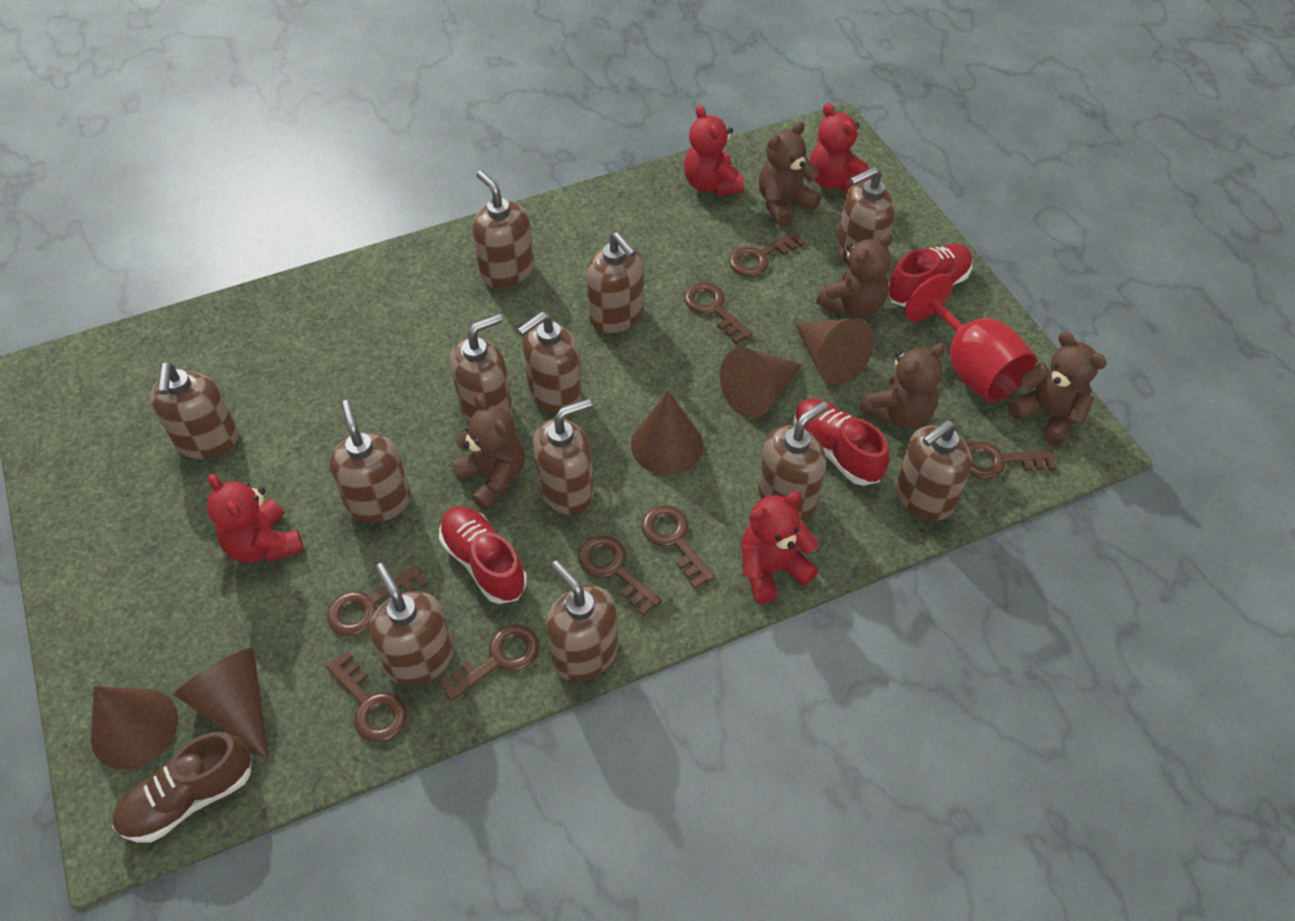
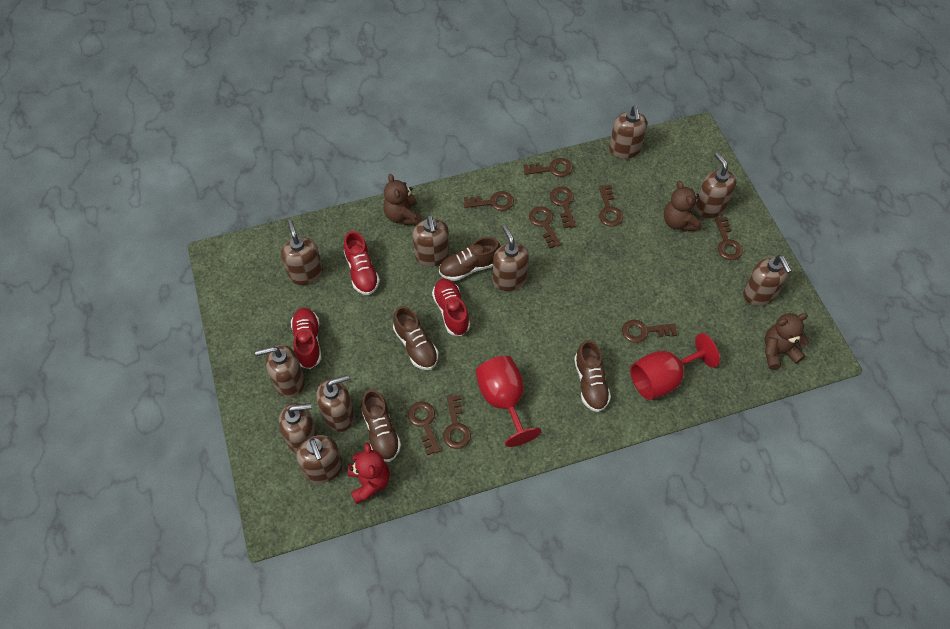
brown cone: [91,686,178,770] [174,648,268,760] [631,390,703,475] [720,348,802,418] [794,319,874,385] = 5 -> none = 0
brown key: [326,651,407,742] [327,565,428,636] [438,625,540,701] [578,536,662,616] [642,505,715,589] [684,282,753,344] [729,230,806,277] [967,441,1057,479] = 8 -> [408,401,440,455] [443,395,471,449] [464,191,514,211] [524,158,573,177] [529,206,561,248] [550,187,576,228] [599,185,623,227] [622,320,677,343] [715,217,743,260] = 9
brown shoe: [112,732,252,843] = 1 -> [361,389,401,462] [393,306,439,370] [439,237,500,281] [574,340,611,412] = 4
brown soap dispenser: [150,362,239,459] [329,400,411,523] [369,563,454,685] [450,314,512,422] [472,170,534,288] [517,312,582,414] [533,399,594,515] [546,560,618,681] [586,232,643,333] [758,401,828,520] [837,167,896,264] [896,420,972,521] = 12 -> [255,345,305,398] [279,403,318,456] [281,220,323,285] [296,435,343,484] [316,375,355,432] [413,215,450,266] [493,226,529,291] [609,106,647,159] [695,152,736,218] [743,255,792,306] = 10
brown teddy bear: [452,395,525,511] [759,122,821,227] [816,232,893,318] [860,343,945,428] [1008,332,1107,446] = 5 -> [383,174,422,225] [664,181,702,232] [765,313,809,370] = 3
red goblet: [904,274,1037,402] = 1 -> [476,356,542,447] [630,333,720,400] = 2
red teddy bear: [207,474,304,563] [684,105,744,195] [741,491,819,604] [810,103,871,191] = 4 -> [347,443,390,504] = 1

